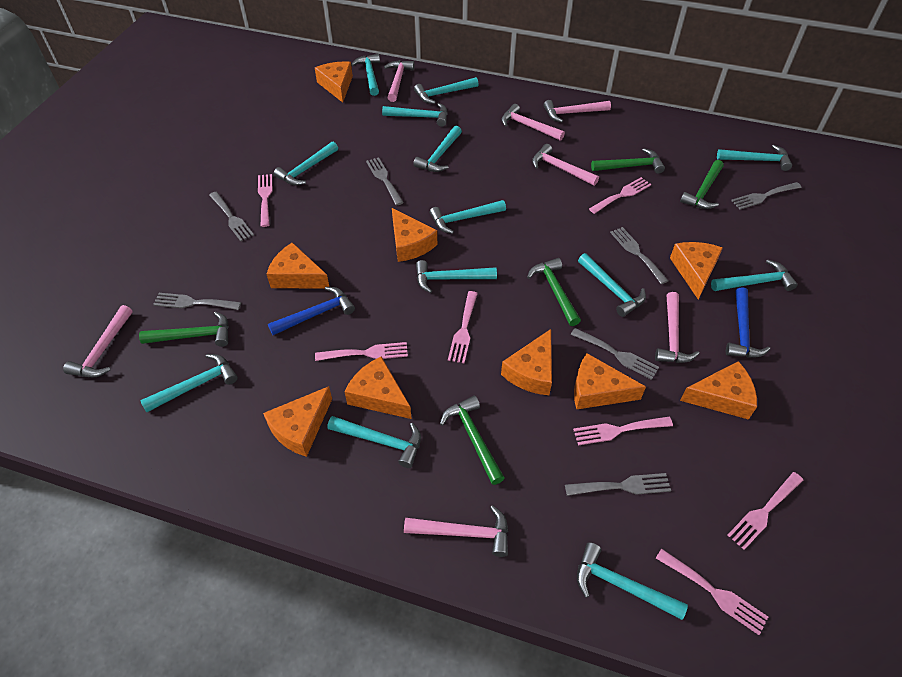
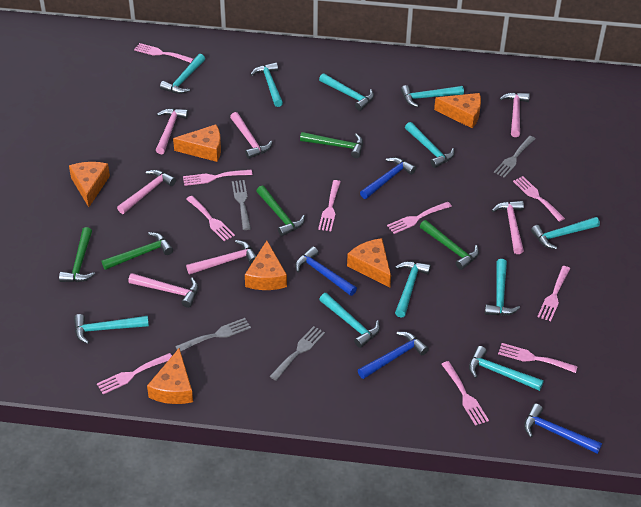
blue hammer: [268,287,355,335] [726,287,770,358] = 2 -> [295,247,357,296] [358,332,429,379] [360,157,416,199] [524,404,602,454] = 4
grey fork: [153,293,241,310] [209,192,254,241] [366,157,404,205] [565,473,671,496] [571,328,659,380] [610,227,668,284] [731,182,802,210] = 7 -> [175,318,251,352] [232,180,251,230] [269,326,325,381] [494,136,536,178] = 4
orange cheese: [263,386,332,457] [267,242,329,289] [315,61,353,103] [344,356,412,419] [392,208,437,262] [501,329,552,395] [574,353,646,410] [670,242,723,299] [680,361,757,420] = 9 -> [69,162,110,207] [147,348,193,404] [173,124,221,162] [245,241,287,290] [347,238,391,288] [434,93,481,128] = 6
pink fork: [258,174,273,227] [315,342,408,361] [448,291,478,363] [573,417,673,445] [589,177,651,214] [656,549,768,635] [728,472,803,550] = 7 -> [97,353,172,394] [134,43,194,63] [183,170,252,186] [186,196,235,241] [318,180,341,231] [387,202,452,234] [441,361,489,426] [498,343,578,373] [513,176,565,222] [537,266,570,321] = 10
turquoise hammer: [140,354,238,412] [274,142,338,186] [327,416,421,468] [351,54,380,96] [382,103,448,127] [413,126,462,172] [414,77,479,104] [416,260,497,293] [429,200,506,234] [577,542,688,620] [578,253,646,317] [711,259,798,291] [717,145,792,171] = 13 -> [74,314,149,344] [160,54,205,94] [250,62,283,107] [319,73,374,111] [319,293,380,348] [395,261,431,318] [401,85,464,107] [405,122,455,168] [469,346,544,391] [485,259,520,316] [531,217,600,249] = 11

